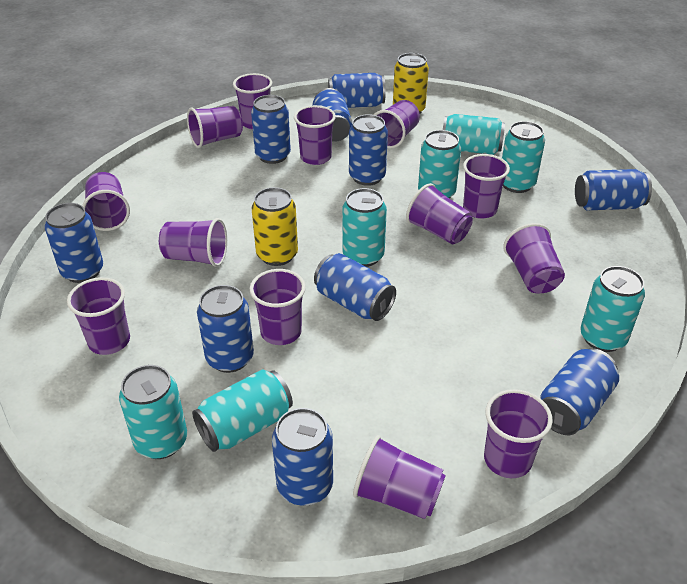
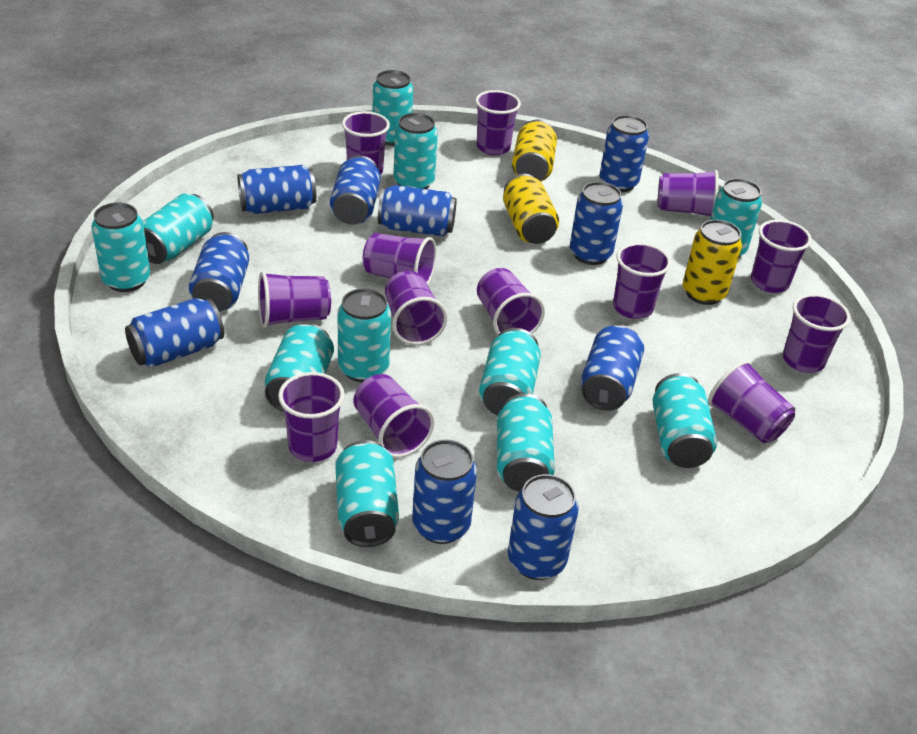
turquoise can: [119,365,187,459] [192,369,293,452] [342,188,387,267] [418,130,461,199] [443,114,505,155] [502,121,545,193] [580,266,645,352] = 7 -> [91,202,150,292] [143,193,214,264] [265,323,334,412] [335,440,399,547] [338,288,391,382] [373,70,413,146] [394,113,438,189] [479,328,541,415] [497,393,555,492] [653,373,717,468] [710,178,762,257] = 11
yellow can: [252,187,298,266] [393,53,429,114] = 2 -> [503,174,559,244] [512,120,557,182] [683,220,742,305] = 3

